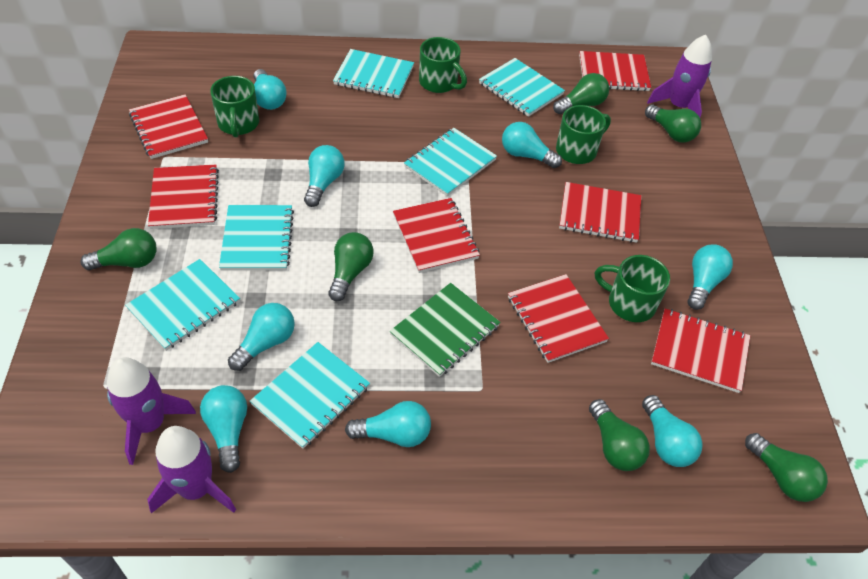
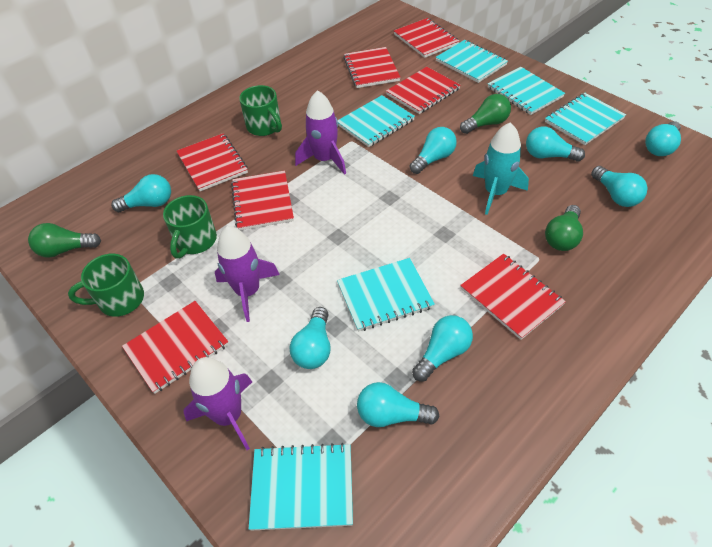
green light bulb: [80,228,156,270] [328,232,373,301] [553,73,609,114] [589,399,650,471] [645,105,701,143] [745,433,828,502] = 6 -> [28,223,101,258] [460,94,511,134] [545,205,583,251] = 3
green mug: [210,76,259,138] [419,37,467,93] [556,105,611,164] [595,255,670,322] = 4 -> [68,254,144,317] [163,195,217,259] [239,85,282,136] = 3
green notebook: [390,283,500,377] = 1 -> none = 0
turquoise rocket: none = 0 -> [473,122,529,215] = 1

